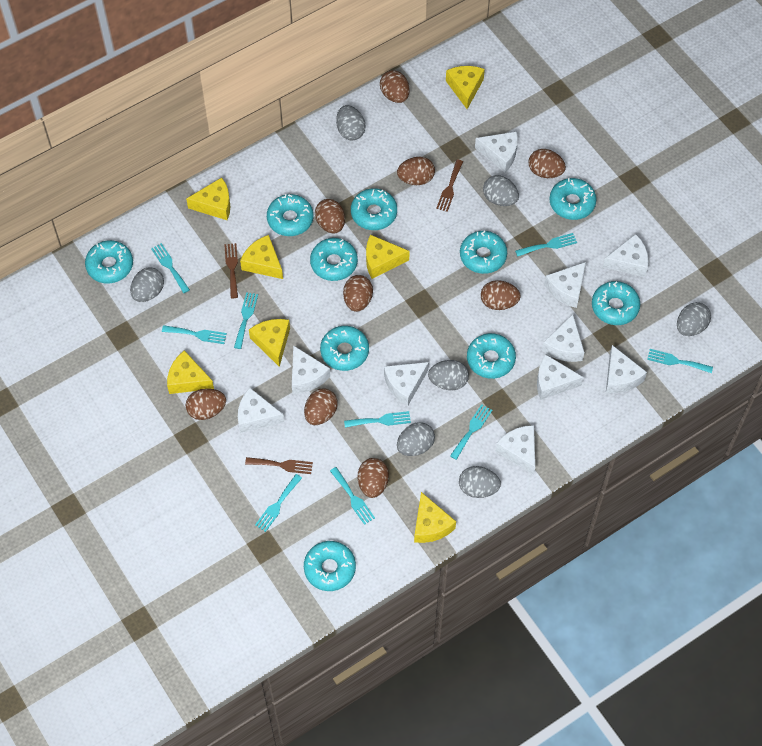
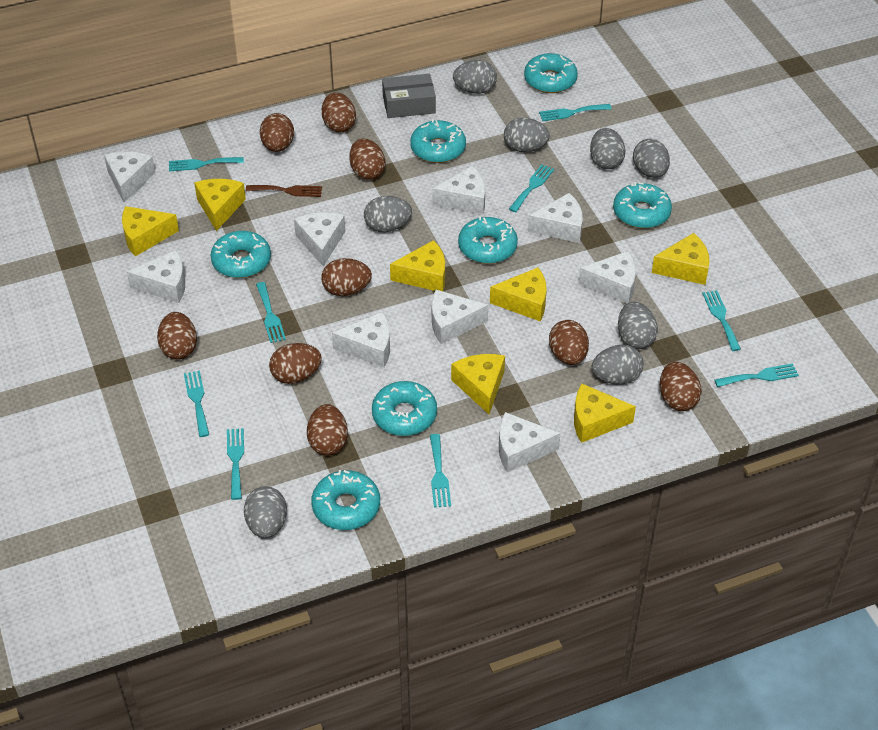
brown fork: [224,243,238,298] [245,457,313,474] [436,159,463,212] = 3 -> [246,185,322,197] = 1
grey box: none = 0 -> [382,74,436,118] = 1
grey egg: [130,267,164,302] [336,105,365,141] [397,422,435,456] [428,360,469,390] [459,466,501,498] [483,175,519,206] [677,302,711,336] = 7 -> [244,486,287,538] [364,196,412,232] [453,60,497,94] [504,118,550,152] [590,128,626,169] [592,345,644,385] [618,302,658,349] [633,139,670,178] = 8
turquoise donut: [85,240,133,283] [267,194,313,236] [304,541,356,591] [310,238,358,281] [320,326,369,371] [351,188,397,230] [460,231,507,274] [467,333,516,379] [550,178,597,220] [592,281,640,325] = 10 -> [210,231,271,278] [311,470,380,530] [372,381,437,436] [410,119,466,163] [458,216,518,264] [524,53,578,93] [613,182,672,229] = 7
white cheese: [238,388,284,433] [292,345,330,394] [384,362,429,406] [475,131,518,172] [495,425,535,475] [537,354,584,400] [542,314,584,362] [544,262,586,308] [603,234,649,277] [606,345,647,393] = 10 -> [104,152,155,203] [127,250,185,303] [294,213,345,267] [332,312,390,368] [432,290,488,344] [433,166,485,215] [499,412,561,473] [528,193,583,243] [579,251,636,304] = 9

